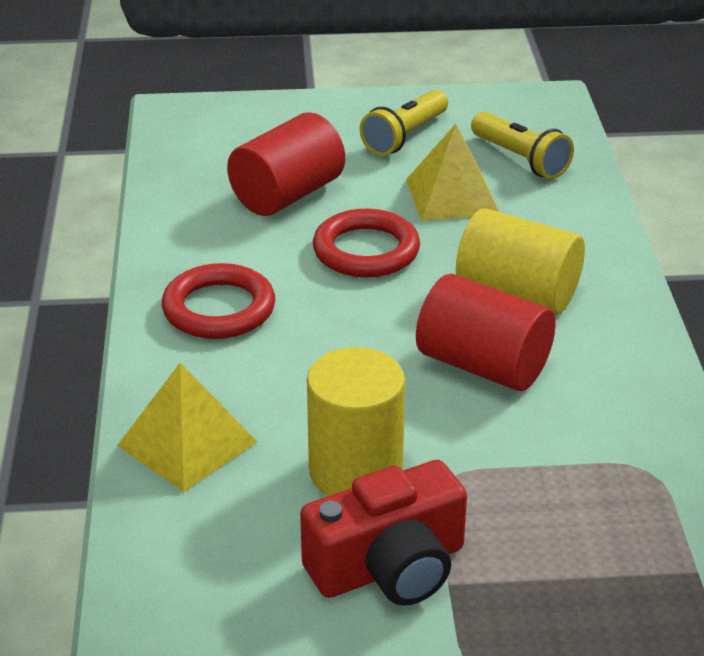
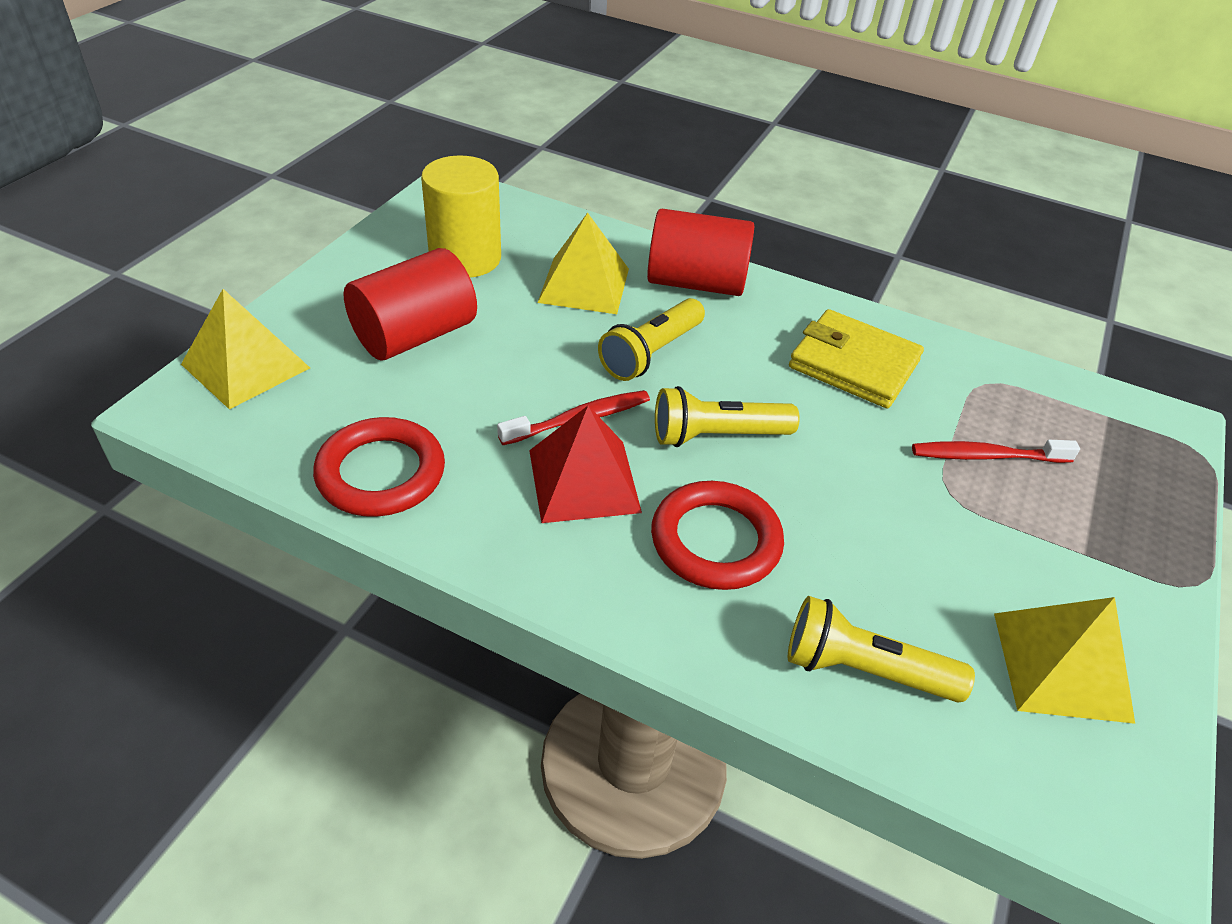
red camera: [300,460,467,606] = 1 -> none = 0
red pyramid: none = 0 -> [529,406,642,523] = 1
red toothbrush: none = 0 -> [497,390,650,445] [912,440,1080,463] = 2
yellow cylinder: [307,347,405,496] [456,208,585,314] = 2 -> [421,156,501,278] = 1
yellow flashlight: [360,90,448,156] [471,112,574,179] = 2 -> [598,298,705,381] [655,386,800,447] [788,596,975,703] = 3
yellow pyramid: [117,363,257,492] [406,124,499,221] = 2 -> [181,289,310,410] [537,212,629,314] [994,597,1135,724] = 3
yellow wallet: none = 0 -> [789,309,924,408] = 1

